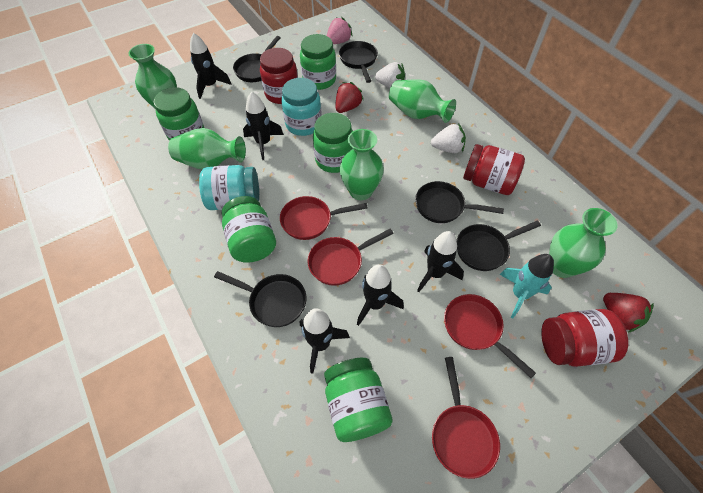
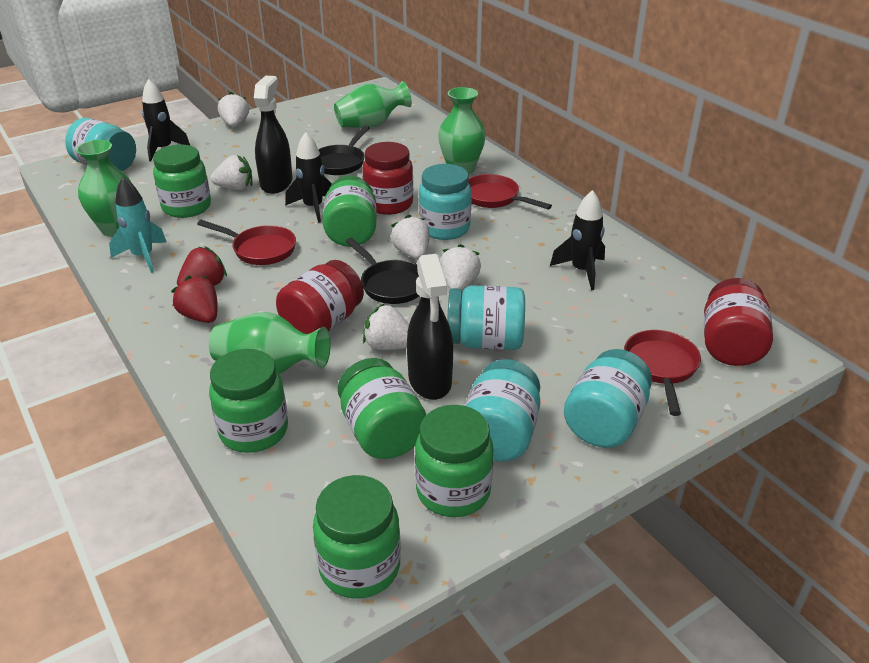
black pan: [214,271,306,327] [233,36,280,82] [339,41,378,83] [415,181,504,223] [456,221,541,271] = 5 -> [318,126,369,175] [346,238,419,304] = 2
black rocket: [190,33,232,99] [243,92,284,160] [300,308,350,374] [357,264,404,326] [417,231,464,292] = 5 -> [142,79,190,161] [285,132,332,223] [550,190,605,290] = 3
black spray bottle: none = 0 -> [254,76,292,194] [407,254,453,400] = 2
green jar: [153,87,204,141] [222,196,276,263] [300,34,336,90] [313,113,353,173] [324,358,393,442] = 5 -> [153,145,211,218] [209,349,288,453] [313,475,401,598] [323,176,377,247] [338,358,426,459] [415,405,494,517] = 6
green vase: [128,44,177,110] [168,128,246,169] [340,129,384,200] [389,79,456,123] [549,208,618,278] = 5 -> [76,140,132,237] [209,312,331,374] [334,81,412,128] [438,87,486,175] = 4
pink strawberry: [327,17,353,44] = 1 -> none = 0
red pan: [280,196,368,240] [308,229,394,286] [432,357,500,479] [444,294,536,378] = 4 -> [197,220,296,265] [468,174,552,209] [624,330,701,416] = 3
turquoise jar: [199,165,259,210] [281,78,322,136] = 2 -> [65,118,136,171] [419,164,471,240] [447,285,525,350] [465,359,540,461] [564,349,652,448] = 5
white strawberry: [375,62,405,88] [431,123,466,153] = 2 -> [211,155,252,190] [218,92,249,127] [363,303,409,350] [391,215,430,260] [440,244,481,290] = 5

